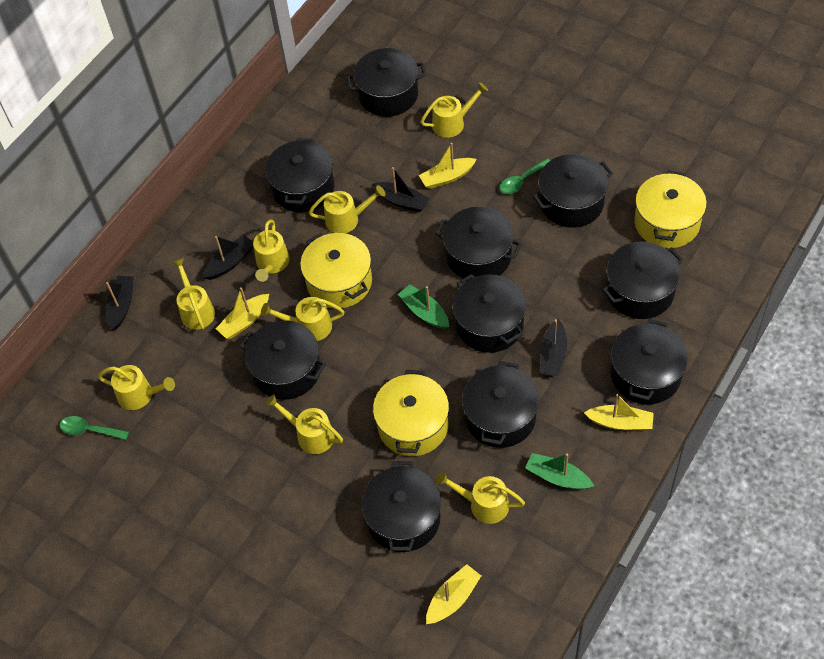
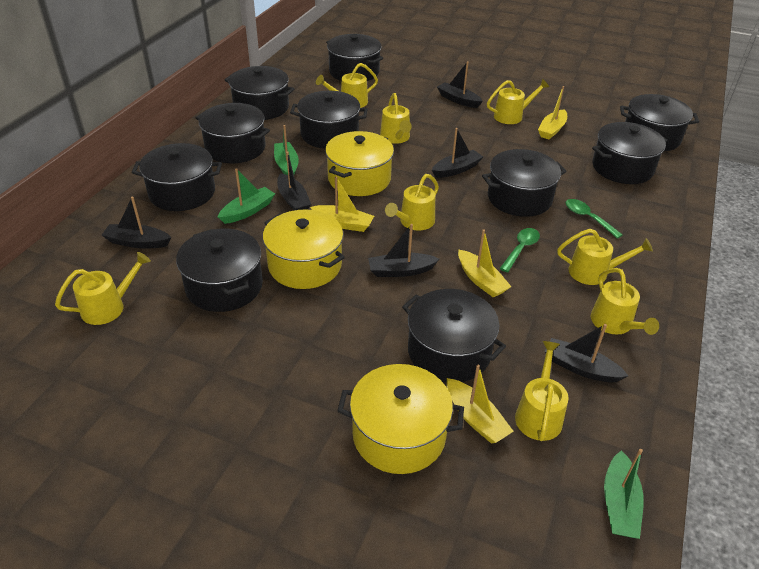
black boat: [106,276,133,330] [203,235,253,280] [372,167,430,212] [540,319,567,376] = 4 -> [102,197,171,249] [277,151,311,210] [368,224,439,277] [432,128,483,178] [437,62,483,108] [545,324,628,382] = 6
green boat: [398,284,449,329] [525,453,594,490] = 2 -> [218,168,275,224] [274,125,299,175] [604,449,644,539] = 3

